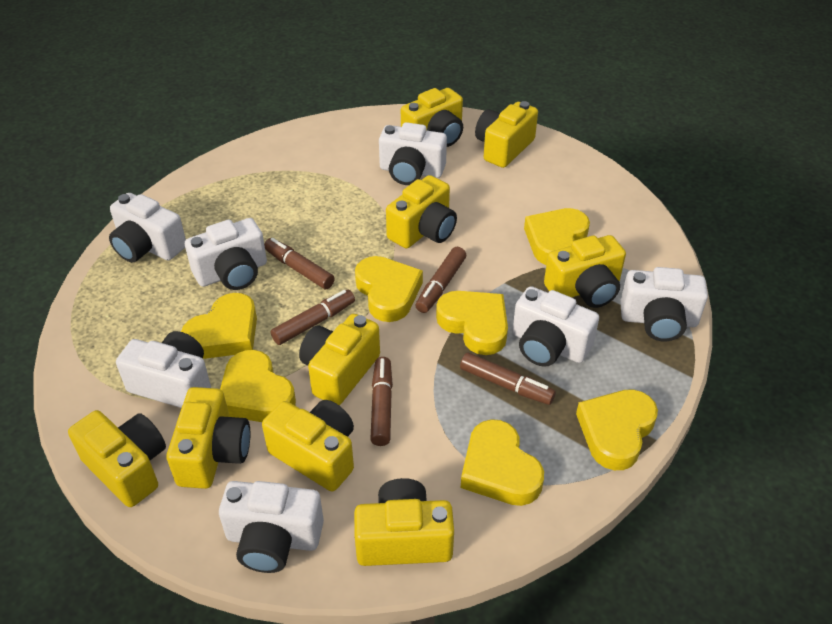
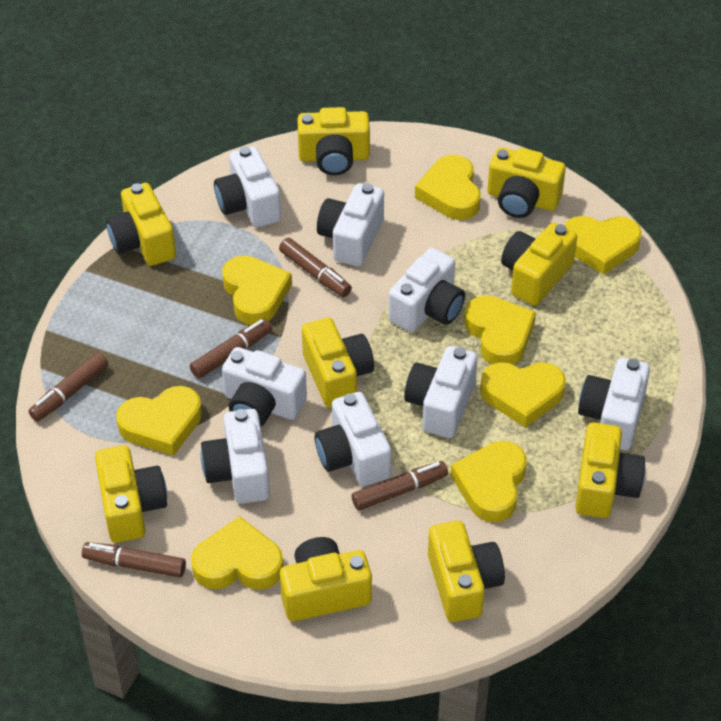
white camera: [109,193,186,263] [116,331,211,408] [185,218,267,290] [219,481,324,573] [379,122,447,185] [512,286,599,367] [620,267,708,341] = 7 -> [201,409,270,504] [214,146,281,228] [222,347,307,426] [315,392,392,486] [317,183,384,267] [389,248,465,332] [404,346,477,438] [578,358,650,450] = 8
yellow heart: [181,293,257,359] [220,350,296,422] [355,256,423,322] [436,291,508,355] [461,419,544,506] [524,208,590,265] [576,389,658,470] = 7 -> [116,386,202,456] [191,516,284,590] [222,255,292,325] [415,155,481,220] [451,441,527,522] [464,295,536,365] [480,362,566,428] [564,216,642,275] = 8

